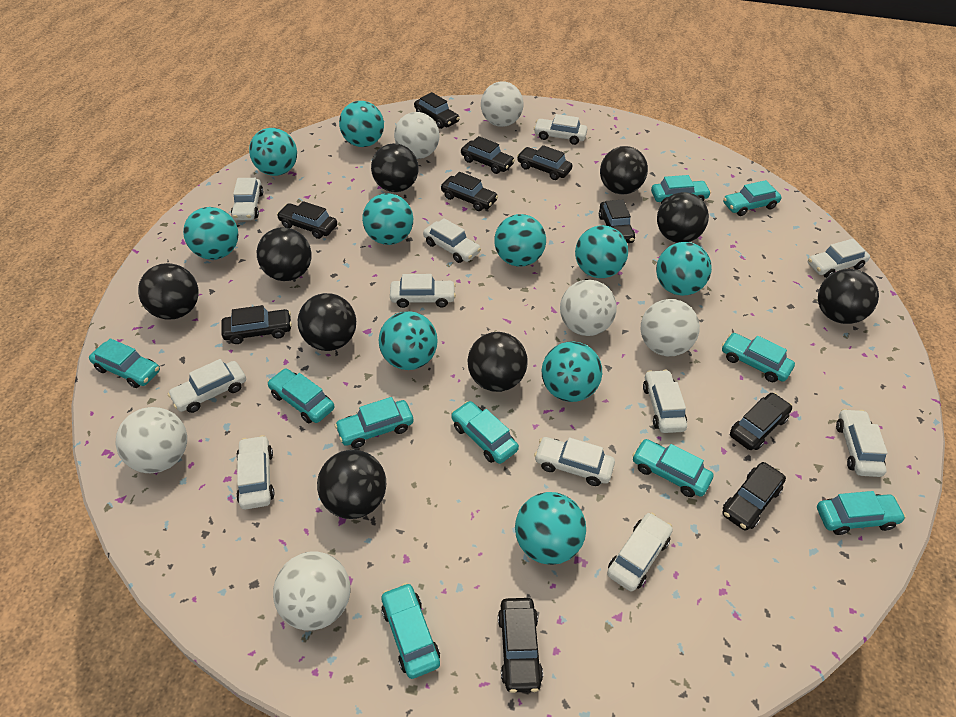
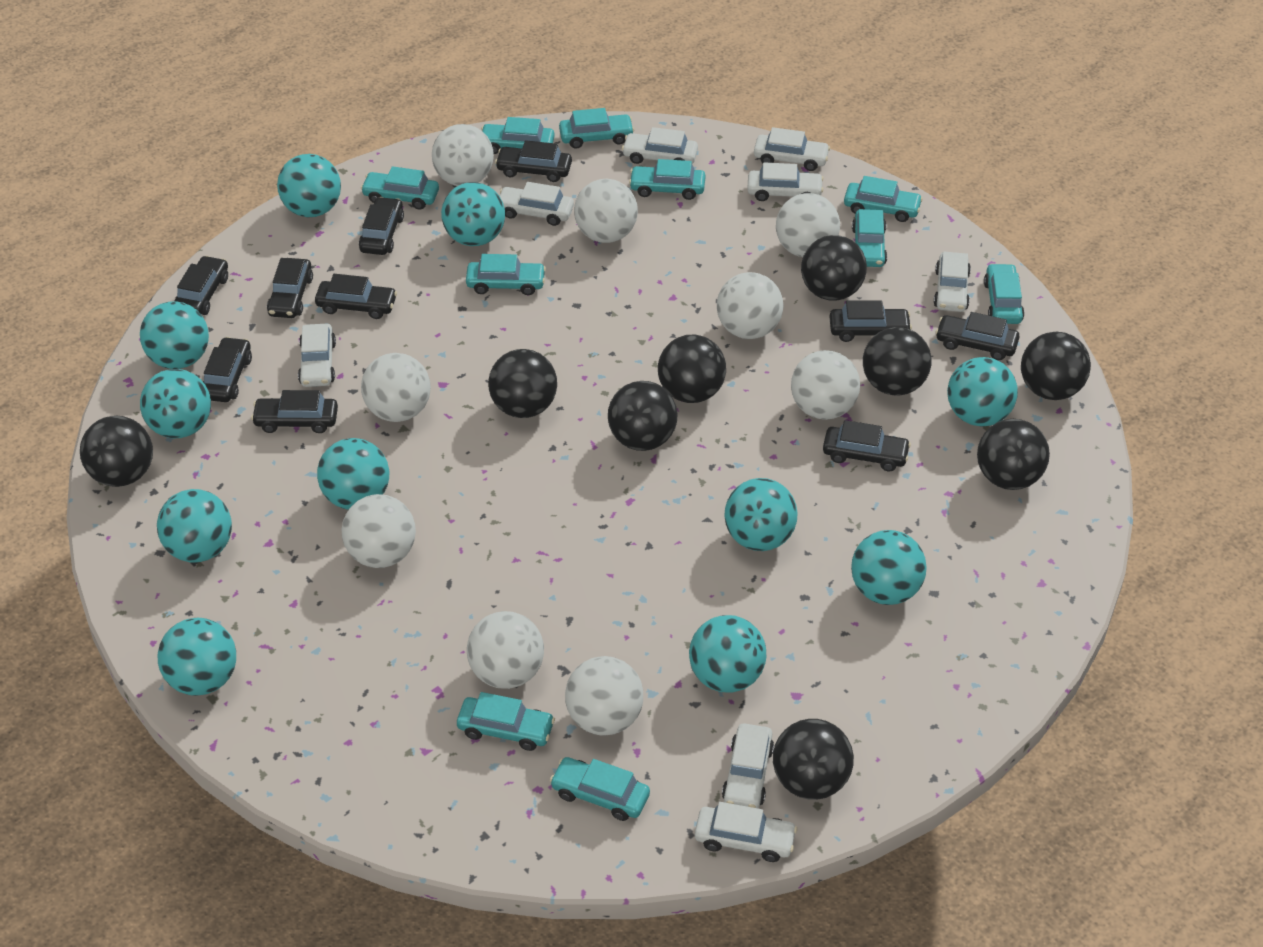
turquoise ball: [183,207,238,260] [249,128,297,176] [339,101,384,147] [362,193,413,245] [379,311,438,370] [494,214,546,267] [515,492,586,565] [542,341,602,402] [575,225,628,278] [656,242,712,296] = 10 -> [140,301,209,369] [140,369,211,438] [157,489,232,562] [158,618,236,696] [277,154,341,217] [317,438,389,510] [441,182,505,246] [689,615,766,693] [724,478,798,551] [851,530,927,605] [947,357,1018,426] = 11
white ball: [116,407,187,473] [273,552,350,630] [394,112,439,159] [481,82,524,127] [560,280,617,336] [641,299,700,357] = 6 -> [341,494,416,568] [361,353,431,422] [432,124,494,186] [467,611,544,689] [565,656,643,736] [574,179,638,243] [717,272,783,339] [776,193,840,257] [791,350,860,420] = 9
white car: [168,359,246,413] [231,178,263,220] [236,435,275,510] [390,274,456,308] [423,218,481,263] [534,114,587,145] [534,437,615,486] [607,512,673,591] [643,370,687,433] [808,239,870,278] [836,409,888,477] = 11 -> [298,324,336,387] [500,182,574,226] [622,127,698,164] [695,802,797,862] [722,723,774,808] [747,162,824,201] [754,127,830,171] [934,252,971,312] = 8

